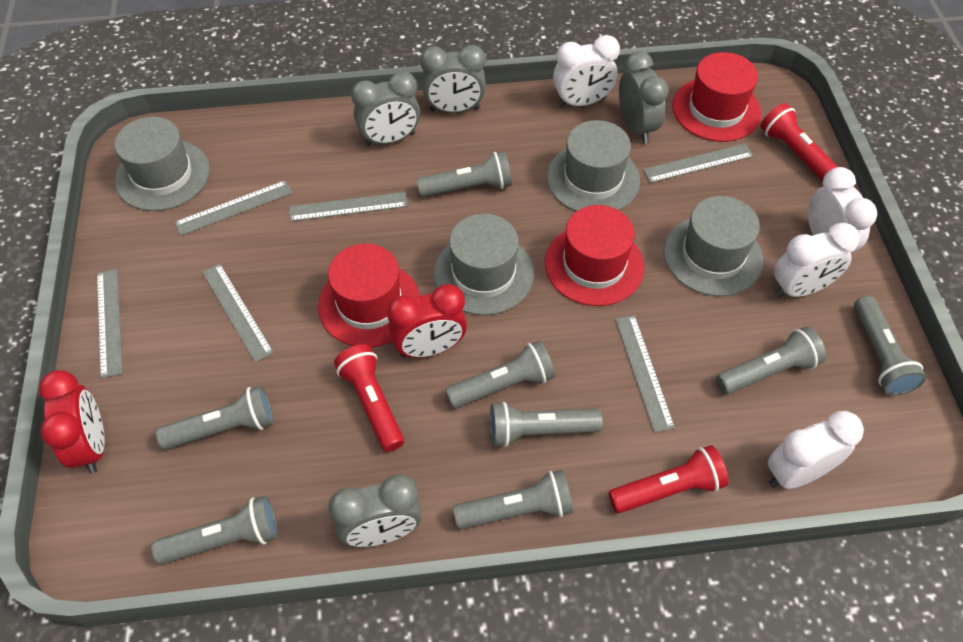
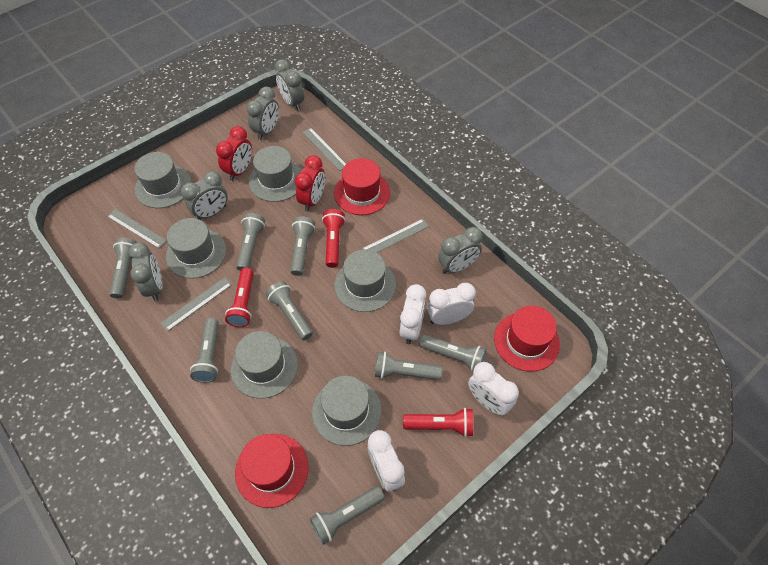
grey clock: [328,474,422,547] [351,71,420,146] [420,45,486,113] [619,51,668,144] = 4 -> [129,242,163,301] [181,171,228,220] [246,87,279,140] [275,59,304,111] [438,227,483,274] = 5
grey hat: [114,117,210,211] [434,213,534,315] [547,120,640,212] [663,196,763,296] = 4 -> [134,152,191,208] [166,218,226,279] [231,331,298,399] [249,146,302,202] [312,376,382,446] [334,250,396,312] = 6
grey ruler: [97,269,123,378] [174,180,292,236] [202,264,274,362] [289,192,408,222] [615,315,675,432] [643,143,754,183] = 6 -> [107,209,167,248] [161,277,232,331] [302,128,346,171] [362,219,429,253] = 4

